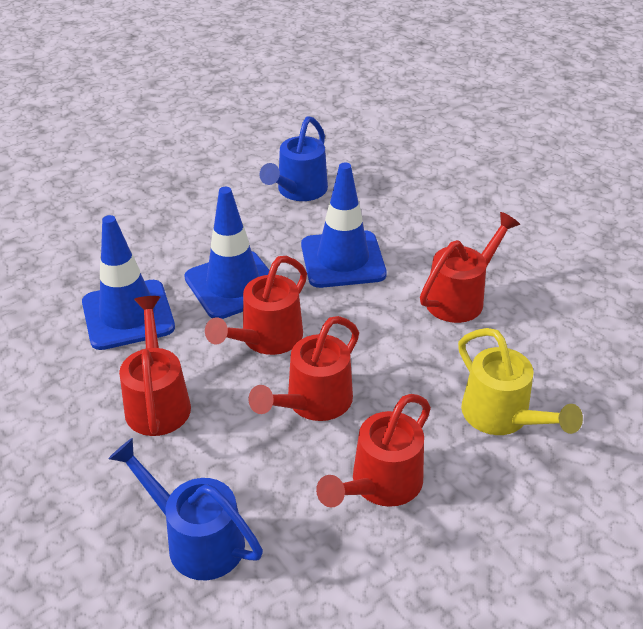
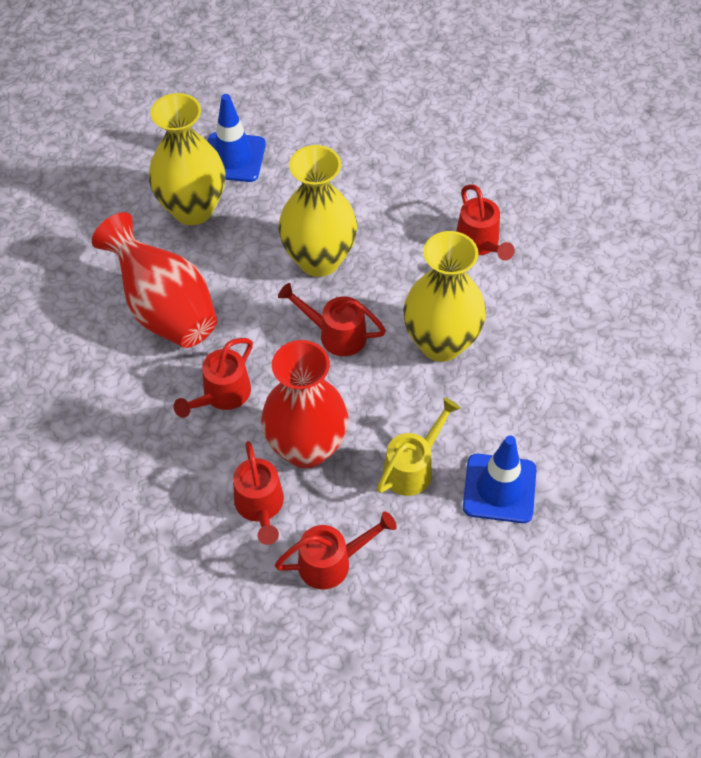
blue traffic cone: [82,215,175,350] [184,187,269,319] [301,162,387,288] = 3 -> [208,94,266,182] [463,436,537,523] = 2
blue watering can: [108,438,263,580] [259,116,328,201] = 2 -> none = 0
red vase: none = 0 -> [92,212,217,348] [261,340,348,468] = 2
yellow vase: none = 0 -> [149,93,225,225] [278,145,357,277] [403,231,486,362] = 3

